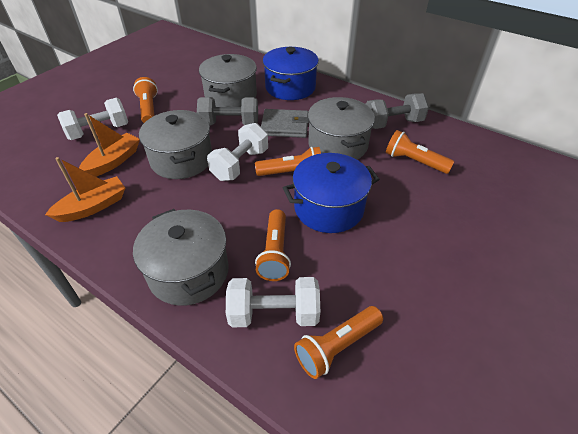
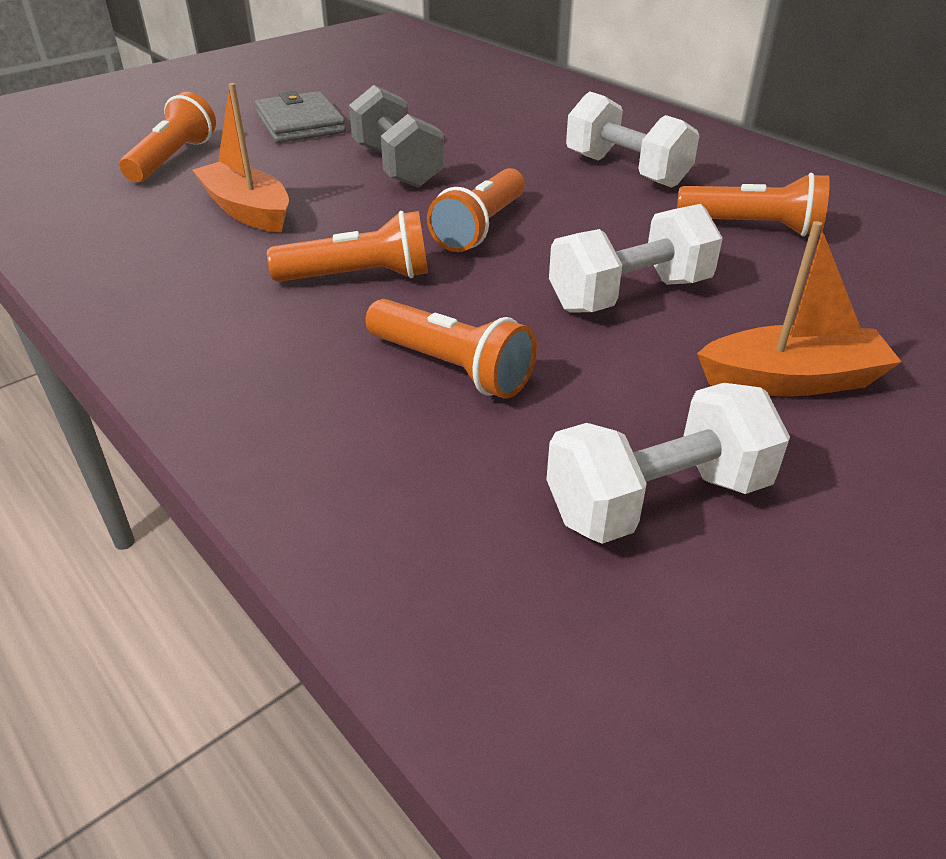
blue pot: [263,47,319,100] [283,153,379,233] = 2 -> none = 0
grey dumbbell: [197,97,258,126] [366,93,429,129] = 2 -> [349,85,445,188] = 1
grey pot: [133,209,229,306] [139,110,212,179] [199,54,257,107] [308,97,375,160] = 4 -> none = 0

